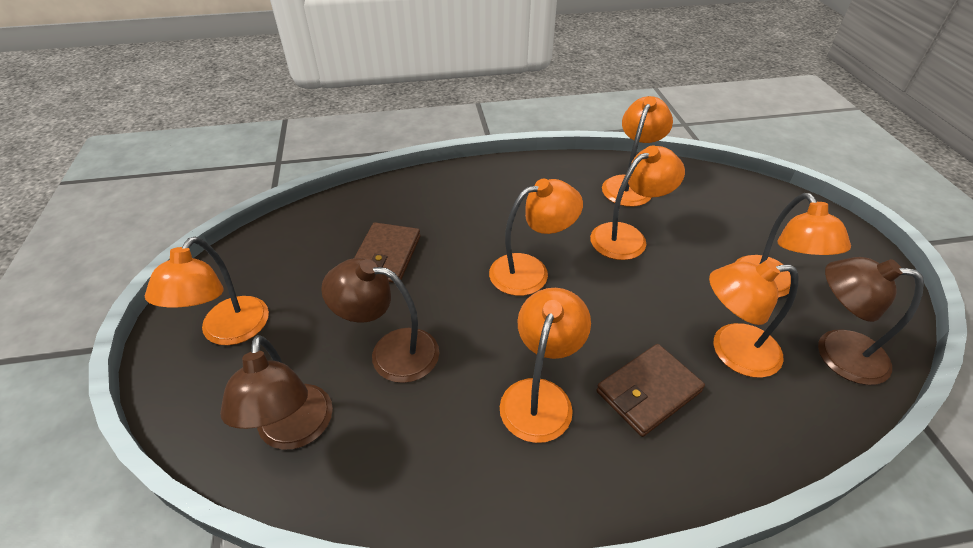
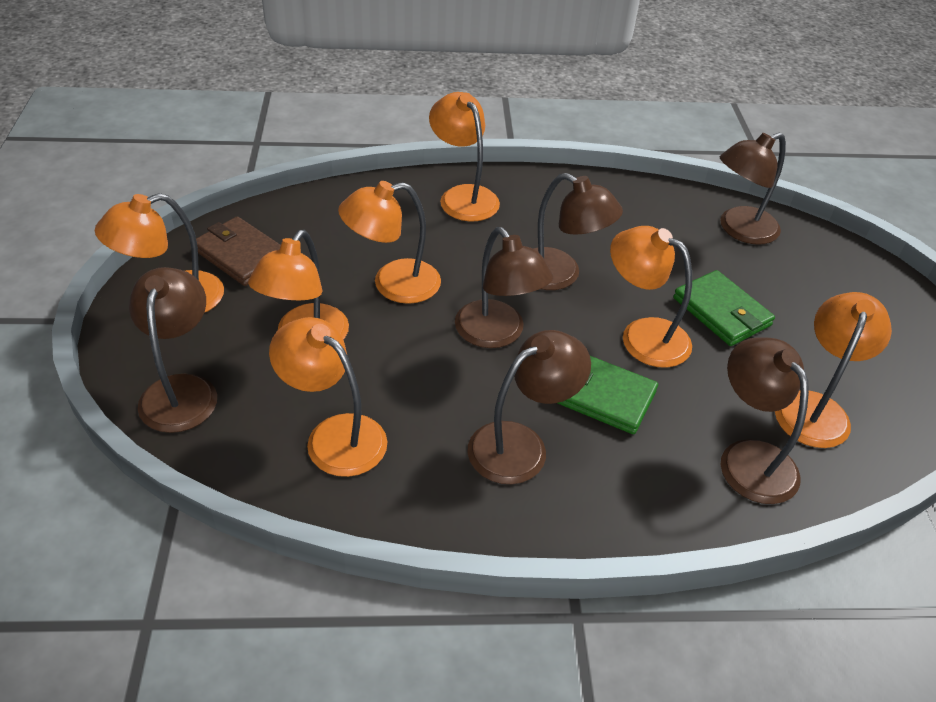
brown lamp: [220,335,333,450] [321,258,439,383] [818,257,924,385] = 3 -> [129,267,217,433] [455,227,553,348] [468,330,591,484] [533,173,623,290] [720,133,786,245] [720,337,809,504] = 6
brown wallet: [354,222,420,283] [596,344,705,437] = 2 -> [196,216,281,286] = 1
green wallet: none = 0 -> [557,356,658,434] [673,270,775,346] = 2

